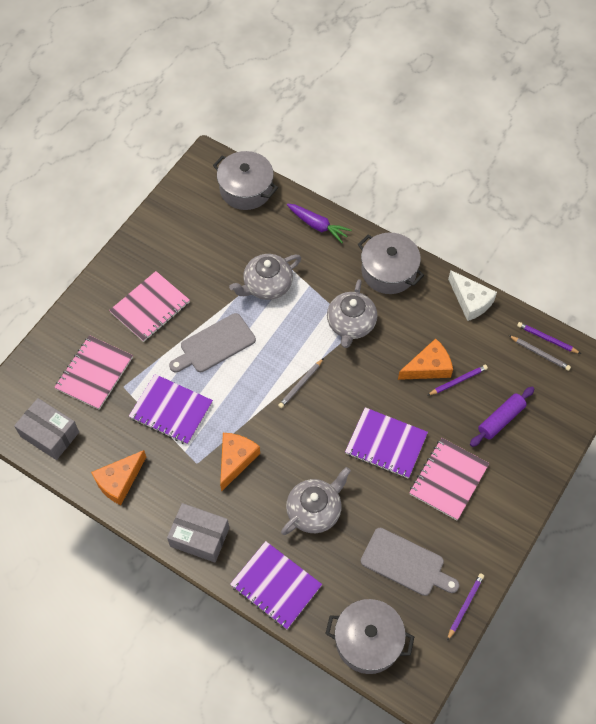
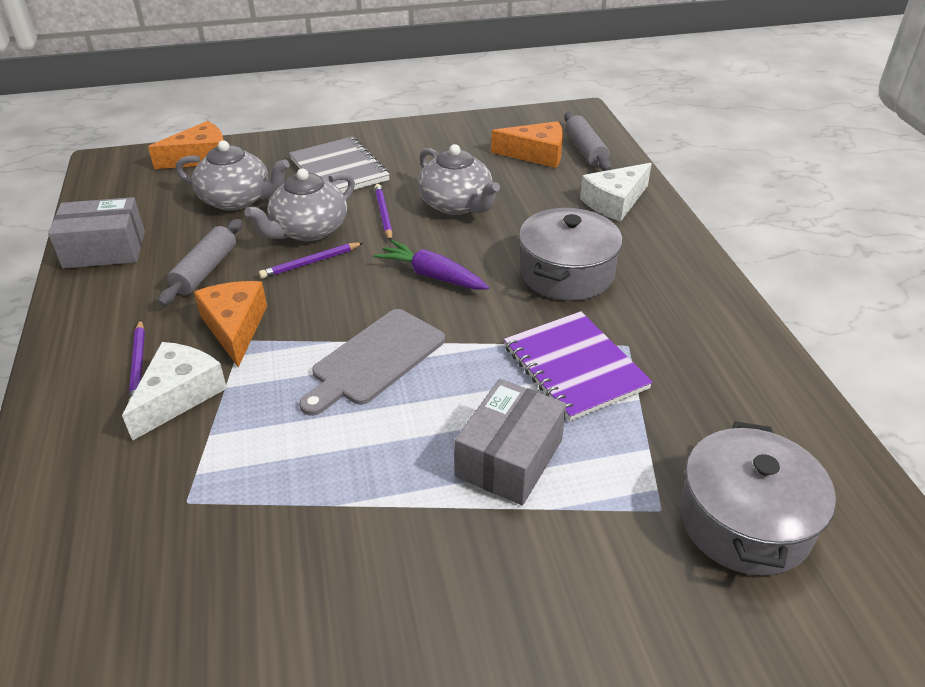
grey cutting board: [169,313,256,372] [361,528,459,596] = 2 -> [299,309,445,416] = 1
grey notebook: none = 0 -> [289,137,390,193] = 1
grey pencil: [278,358,324,408] [508,335,571,371] = 2 -> none = 0
grey pot: [213,151,278,210] [325,599,414,674] [358,233,424,294] = 3 -> [519,208,623,301] [680,422,836,575] = 2
grey rolling pin: none = 0 -> [158,219,242,306] [564,112,612,171] = 2
pink notebook: [54,335,133,410] [109,271,190,342] [409,438,489,520] = 3 -> none = 0
purple notebook: [129,374,213,445] [230,541,322,629] [345,407,428,479] = 3 -> [504,311,653,421] = 1
purple rolling pin: [470,387,535,447] = 1 -> none = 0
white cheese: [448,270,497,321] = 1 -> [122,342,227,441] [580,163,652,221] = 2

